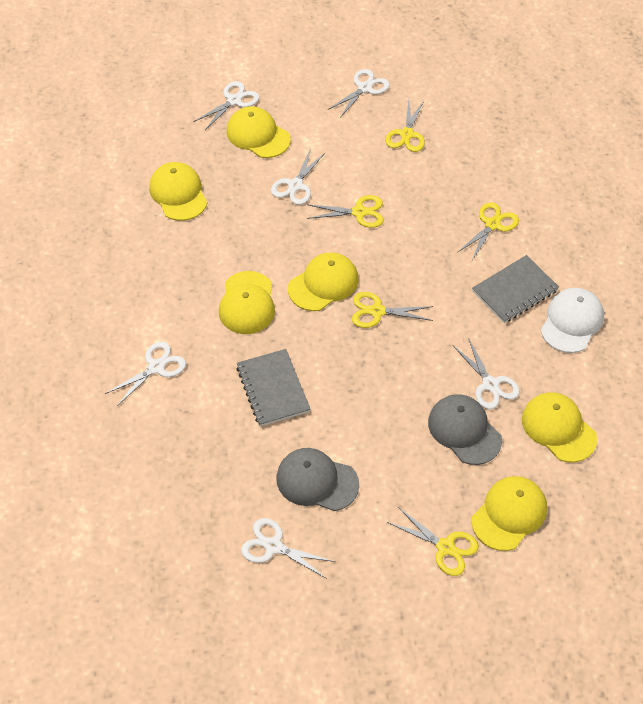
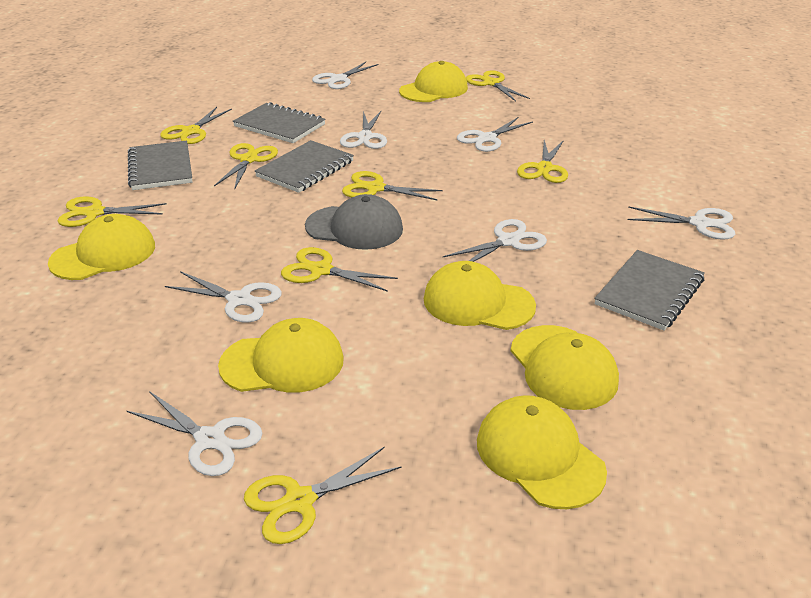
grey cap: [276,448,359,511] [428,394,502,465] = 2 -> [305,194,403,250] = 1
grey notebook: [236,349,310,426] [472,255,559,323] = 2 -> [128,141,193,190] [233,102,326,143] [255,140,354,193] [594,250,705,331] = 4
white cap: [541,288,604,353] = 1 -> none = 0
white scissors: [105,342,186,406] [193,81,259,130] [241,518,335,579] [271,148,326,205] [328,69,390,118] [453,337,520,409] = 6 -> [127,391,262,476] [165,271,282,323] [312,62,379,89] [340,111,387,149] [443,219,547,262] [457,117,533,152] [628,206,735,240] = 7
yellow scissors: [307,195,383,228] [352,292,433,328] [385,99,425,152] [387,507,479,576] [457,202,519,260] = 5 -> [58,196,167,227] [160,107,232,144] [214,143,278,190] [244,446,402,544] [281,247,398,292] [342,171,443,201] [466,70,530,101] [517,140,568,183] = 8

